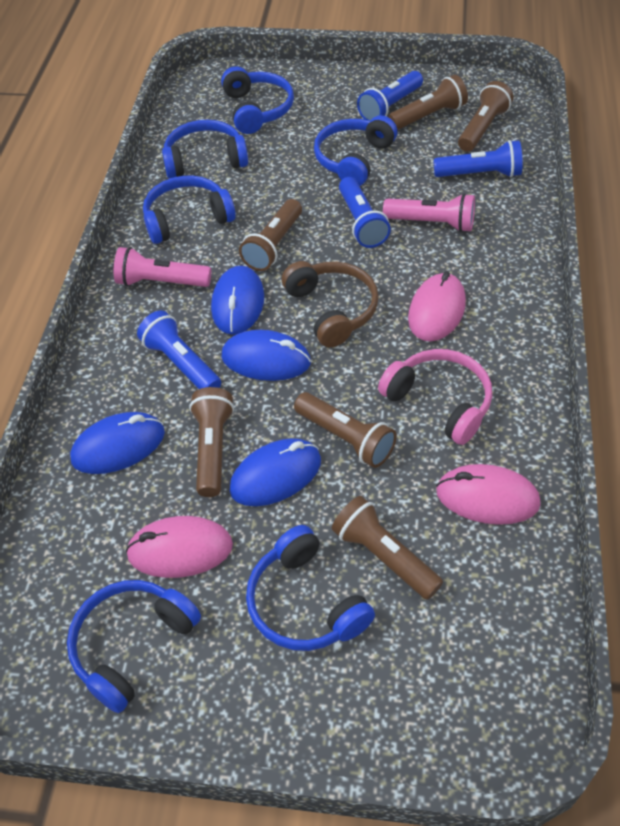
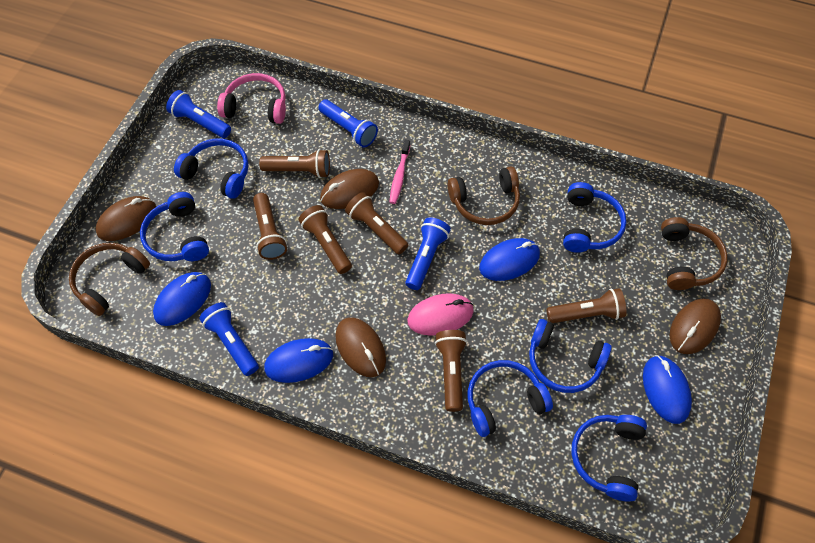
brown headphones: [282,261,379,347] = 1 -> [69,243,150,316] [448,167,520,225] [661,217,727,290] = 3
brown mouse: none = 0 -> [96,196,156,241] [320,169,379,209] [335,317,386,377] [670,298,721,354] = 4
pink flashlight: [114,247,211,287] [383,193,475,232] = 2 -> none = 0
pink mouse: [125,516,233,578] [408,271,466,341] [436,464,541,525] = 3 -> [407,293,474,336] = 1
pink toothbrush: none = 0 -> [389,140,410,204] = 1

